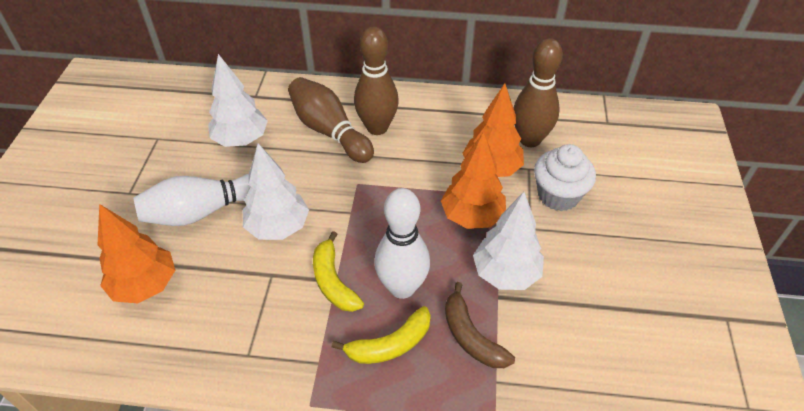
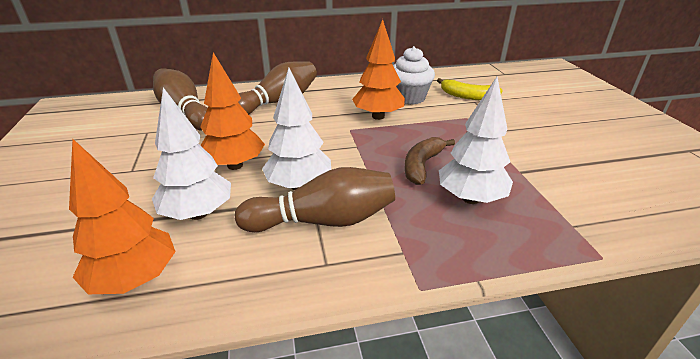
white bowling pin: [133,174,250,226] [374,188,430,299] = 2 -> none = 0
yellow banana: [313,231,364,312] [332,306,431,364] = 2 -> [437,78,503,100] = 1

